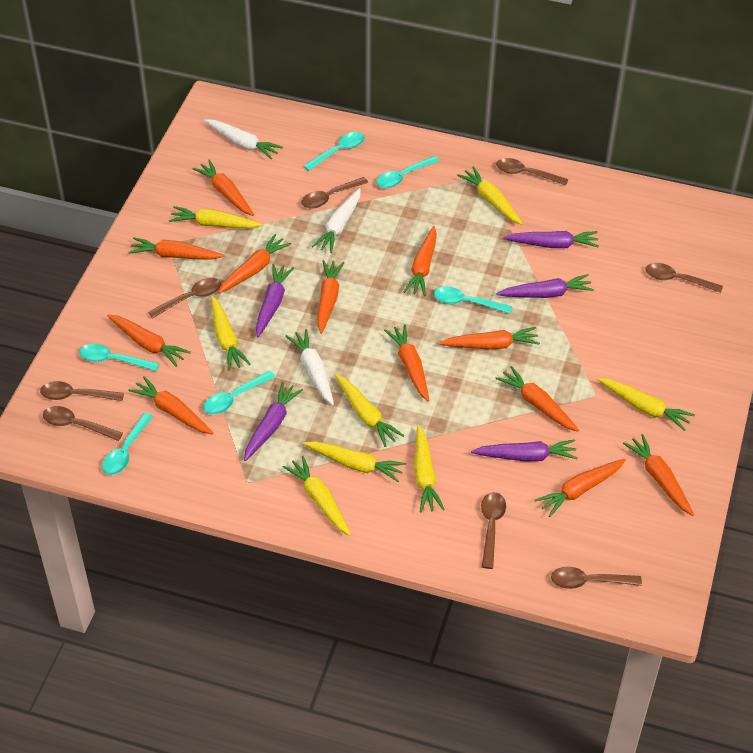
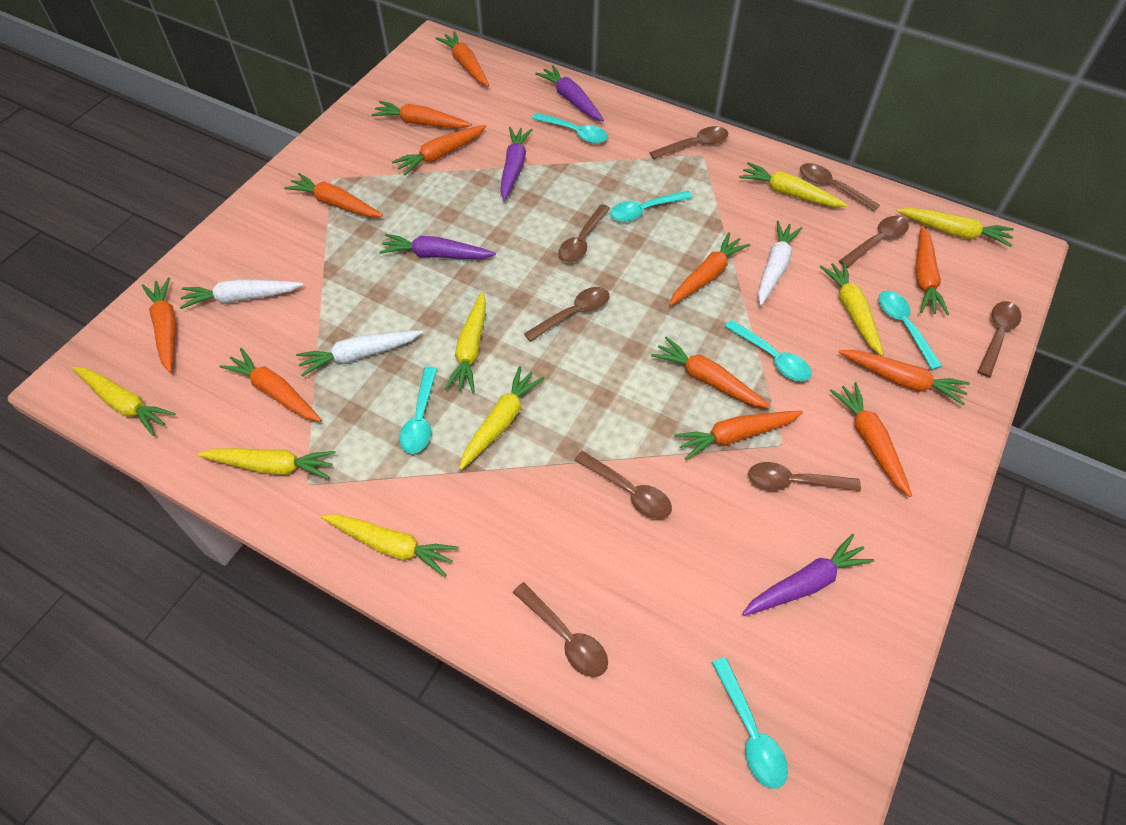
brown spoon: [40,381,124,401] [43,406,123,441] [148,278,221,318] [301,177,368,209] [481,492,506,569] [496,158,568,186] [551,567,642,589] [646,263,723,293] = 8 -> [513,582,608,677] [524,287,609,342] [558,204,610,263] [574,451,672,519] [649,126,728,159] [748,462,861,491] [800,163,880,212] [839,216,909,268] [978,301,1022,377] = 9
purple carrot: [244,382,303,461] [256,264,294,337] [471,439,578,462] [496,274,594,298] [504,231,599,248] = 5 -> [379,234,496,259] [500,127,533,201] [535,65,604,121] [742,534,874,616] = 4

